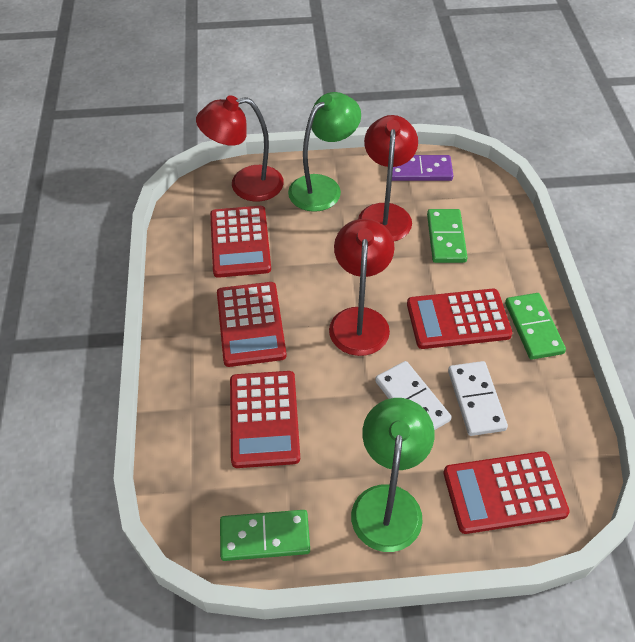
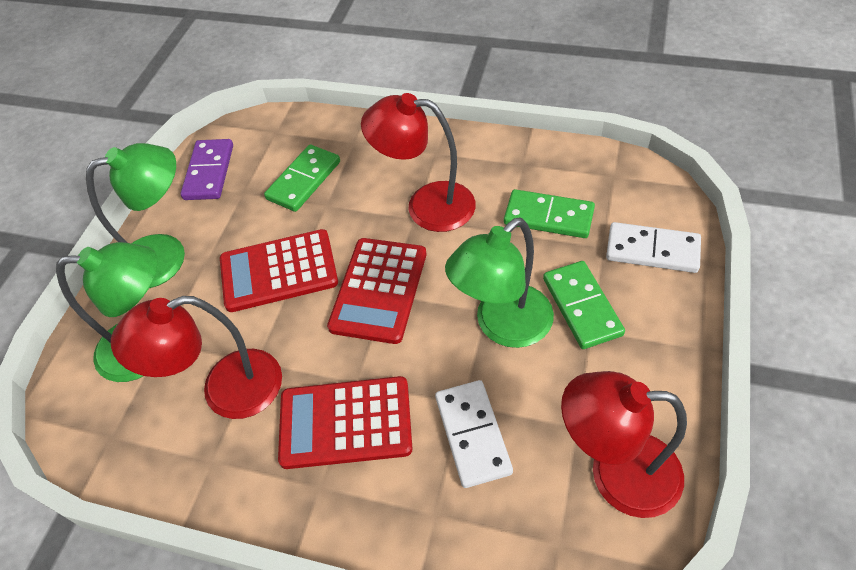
green lamp: [288,92,361,212] [351,398,435,552] = 2 -> [56,242,158,382] [86,143,185,288] [445,218,554,348] = 3
red calculator: [210,206,271,278] [217,282,286,367] [230,371,300,468] [407,289,512,349] [444,451,570,534] = 5 -> [220,229,338,312] [278,376,412,469] [327,238,426,344] = 3

